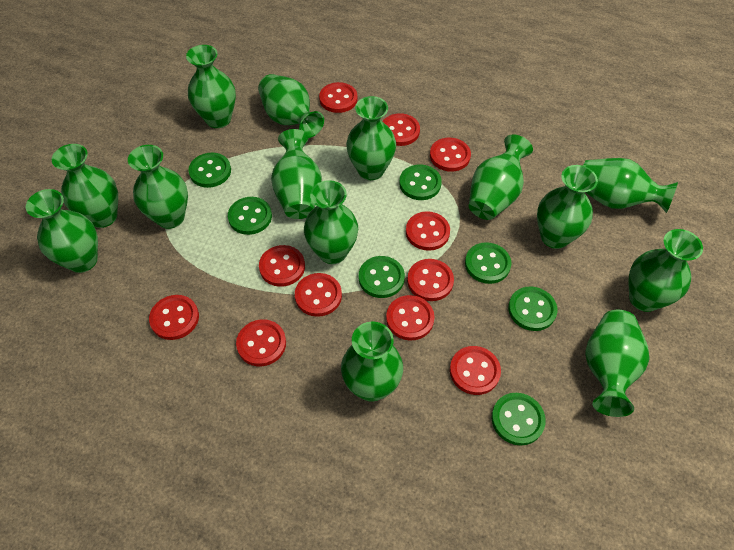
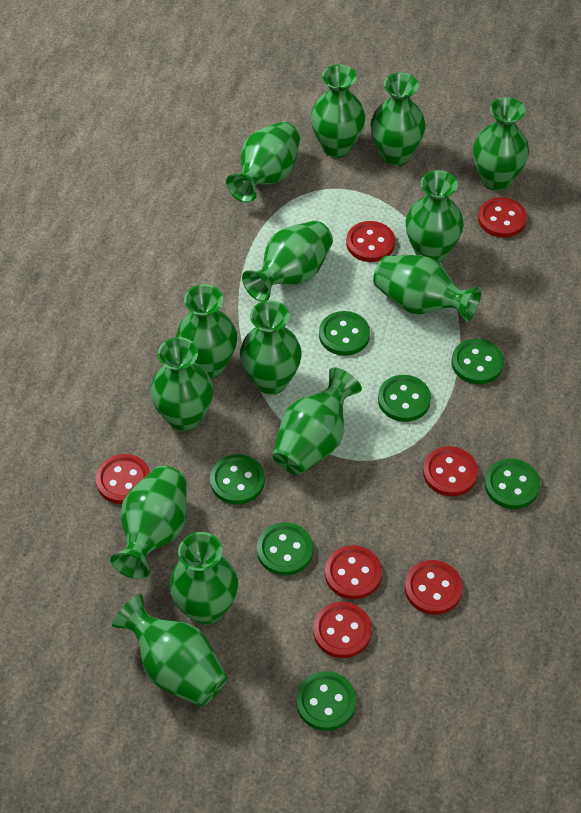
red button: [149,295,199,340] [236,319,286,366] [259,245,305,287] [295,273,342,317] [319,82,358,113] [382,113,420,146] [386,295,435,340] [406,211,450,251] [407,259,454,301] [430,138,471,172] [450,346,501,395] = 11 -> [96,454,150,504] [313,602,372,658] [325,545,382,599] [346,221,395,262] [405,560,463,615] [423,446,478,496] [478,197,527,238] = 7

